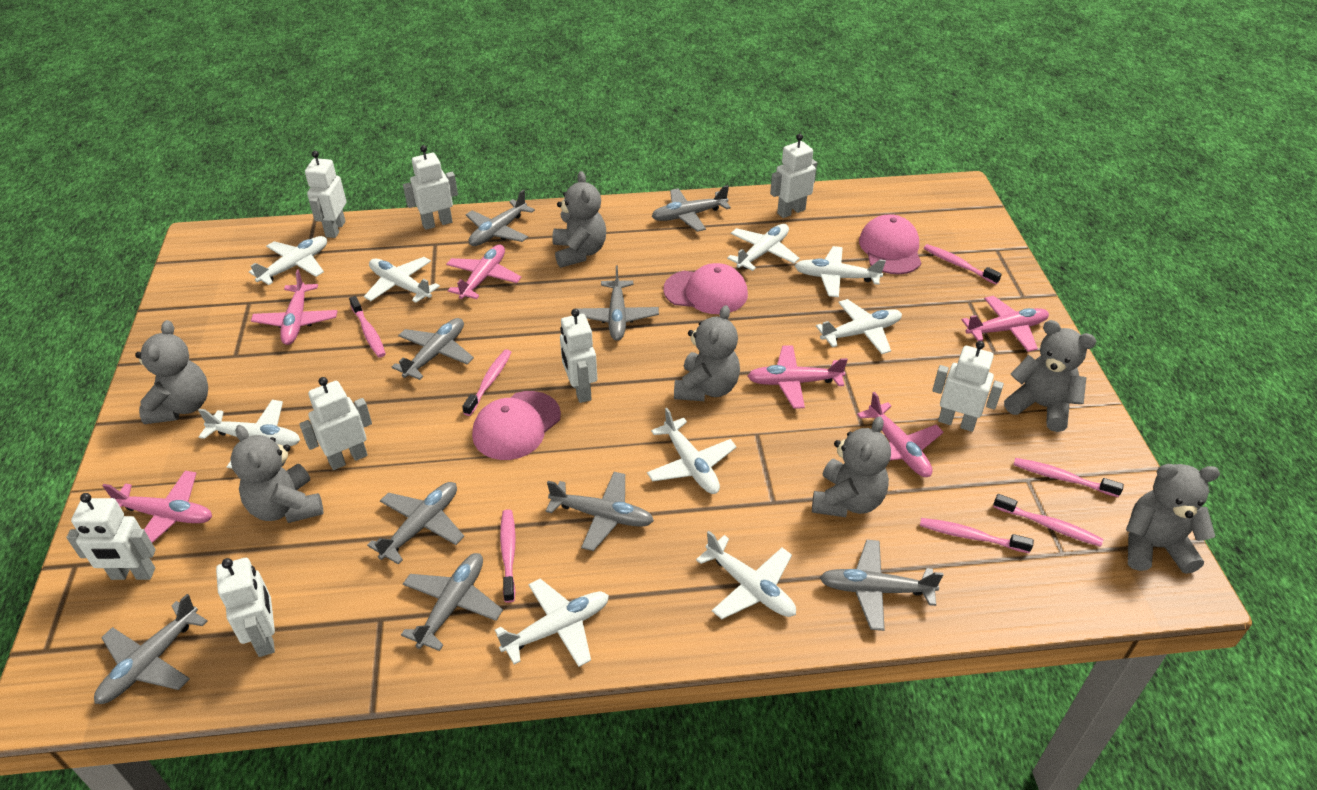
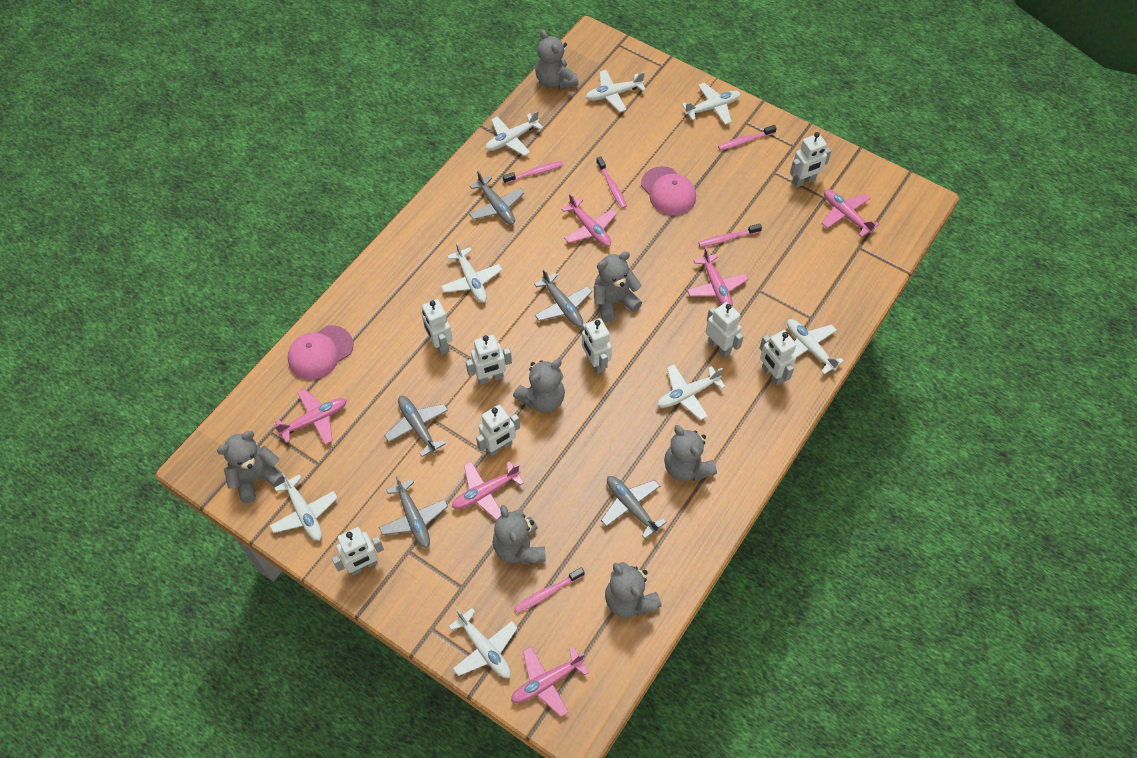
grey plane: [94,594,208,704] [367,482,464,564] [392,318,474,380] [401,553,503,651] [466,190,535,246] [546,472,654,551] [577,266,659,341] [652,185,731,232] [820,540,943,631] = 9 -> [379,476,448,548] [384,396,448,457] [469,171,525,225] [534,269,592,327] [601,476,667,539] = 5
pink cap: [472,391,561,460] [663,263,748,314] [859,214,921,274] = 3 -> [288,325,353,380] [641,166,696,216] = 2
pink toothbrush: [349,296,386,357] [462,349,512,416] [500,509,516,603] [920,518,1034,553] [924,244,1002,284] [993,494,1103,547] [1013,458,1124,497] = 7 -> [503,161,564,184] [514,567,584,613] [596,156,627,208] [698,224,762,247] [718,125,777,150] = 5
white plane: [198,400,300,469] [249,236,327,285] [364,257,440,303] [495,579,609,667] [647,408,737,494] [696,531,796,619] [727,224,800,271] [795,246,886,297] [816,299,902,354] = 9 -> [270,473,337,541] [441,242,502,302] [449,608,517,678] [486,111,543,156] [585,70,646,112] [657,365,725,420] [682,83,741,125] [787,319,844,375] = 8

